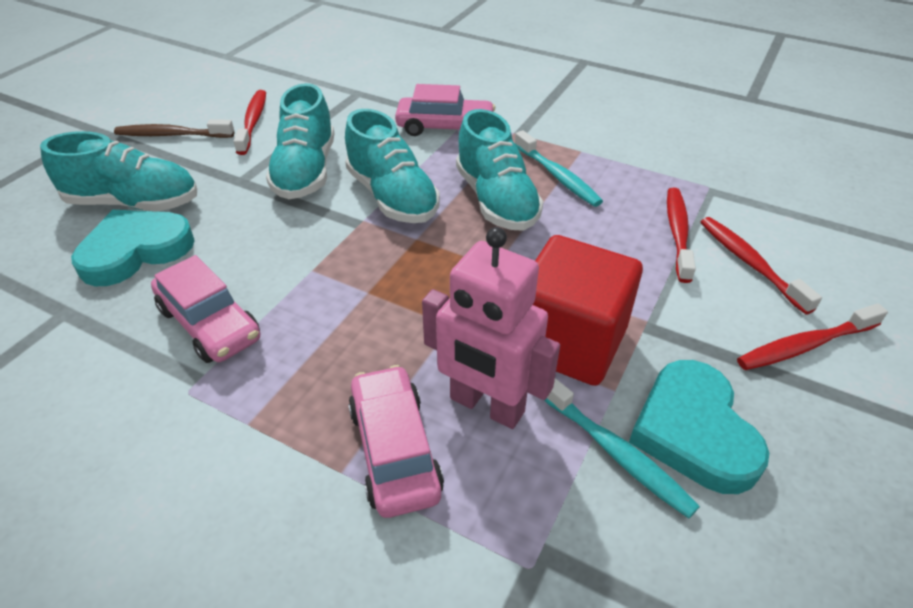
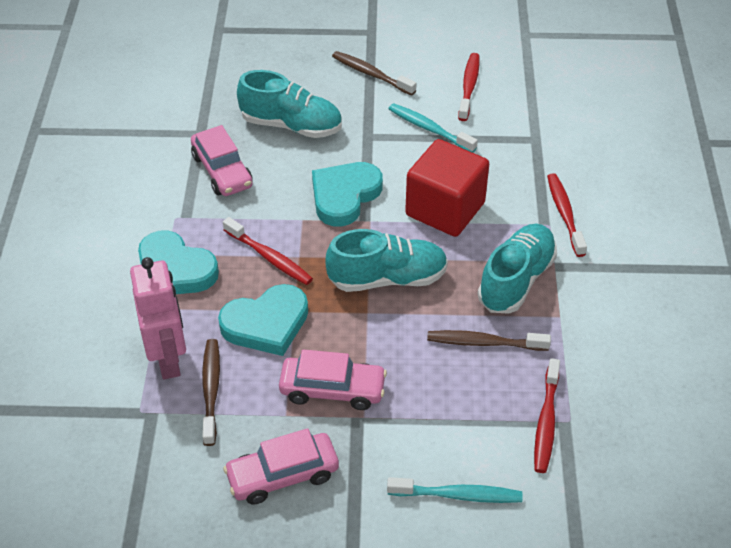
brown toothbrush: [114,119,234,138] = 1 -> [202,339,220,446] [332,51,416,96] [427,330,551,351] = 3
turquoise heart: [71,210,195,286] [629,360,769,494] = 2 -> [138,231,219,294] [218,284,308,356] [312,162,383,227] = 3
turquoise shoe: [40,131,197,211] [266,83,334,199] [345,109,440,223] [456,109,544,231] = 4 -> [237,70,342,138] [325,229,448,292] [478,224,557,314] = 3

